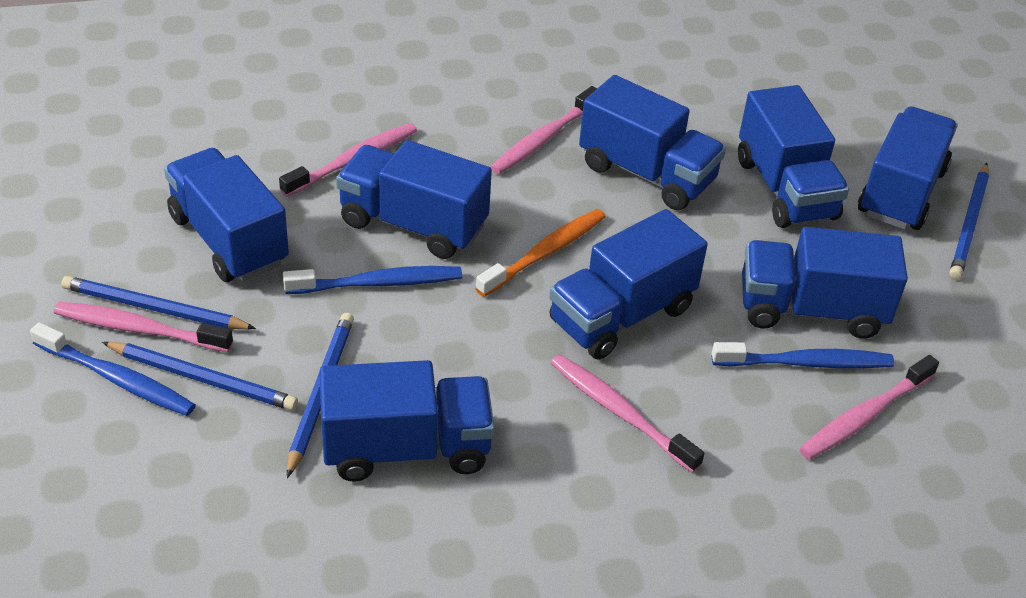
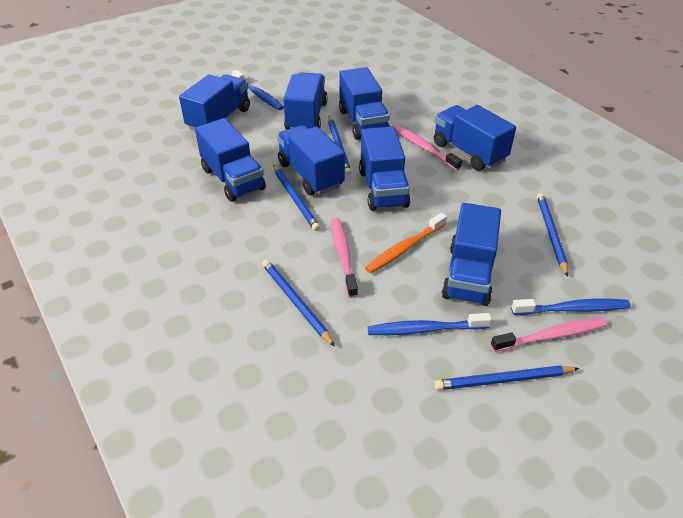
blue pencil: [61,276,256,329] [102,342,298,410] [287,313,354,478] [949,163,989,280] = 4 -> [262,260,335,346] [273,164,320,231] [328,116,352,175] [434,366,579,390] [537,193,568,277] = 5
pink toothbrush: [54,302,233,352] [279,123,417,197] [490,86,597,174] [551,354,705,473] [799,355,939,460] = 5 -> [331,218,358,298] [395,125,462,171] [491,318,607,352] = 3

